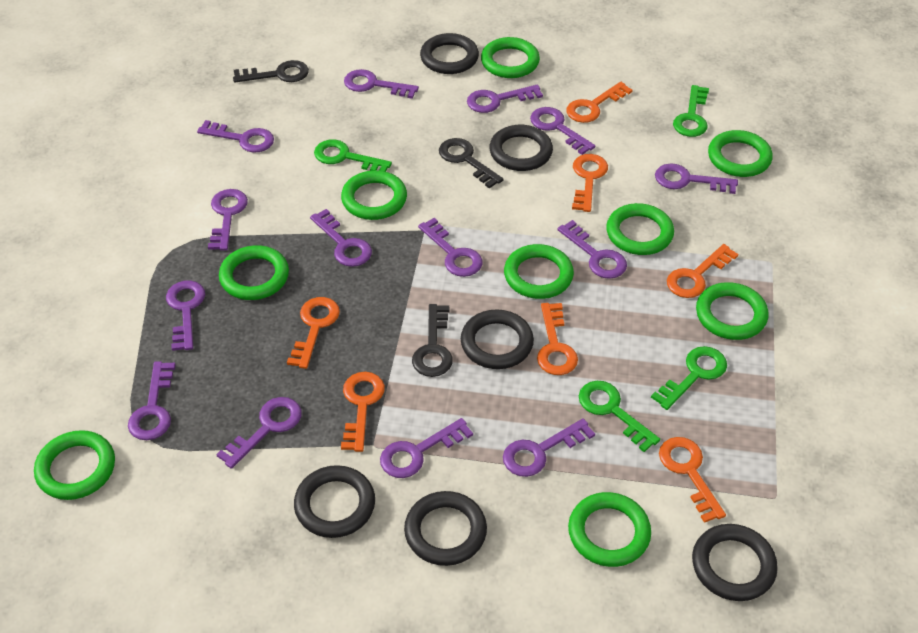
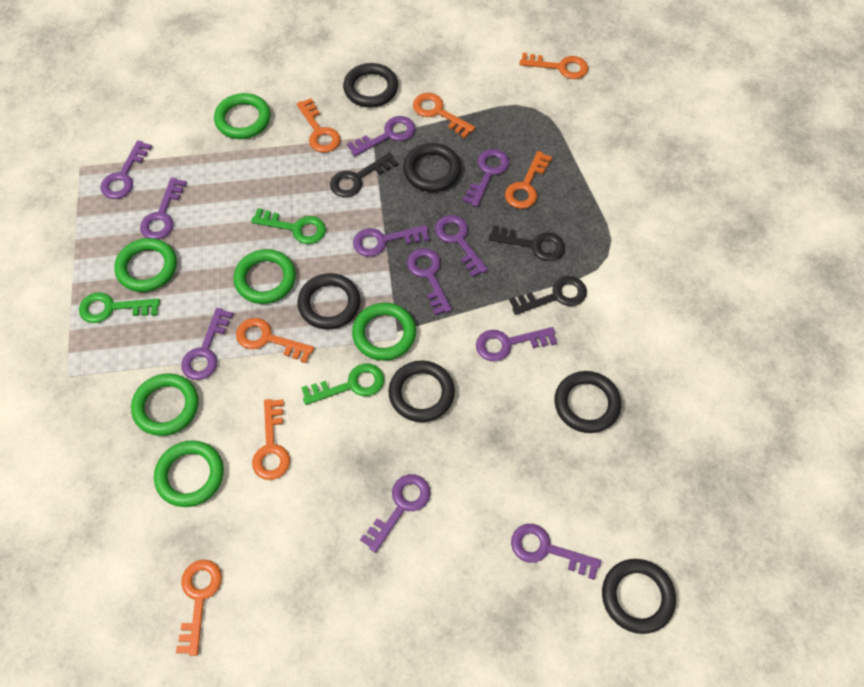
green key: [314,139,392,172] [579,381,660,452] [651,346,727,410] [673,85,709,137] = 4 -> [79,292,160,323] [251,208,326,244] [301,363,384,405] = 3
green ring: [34,430,115,500] [219,245,289,300] [341,170,407,220] [481,37,540,78] [504,244,574,299] [568,492,651,567] [606,203,674,255] [696,282,769,340] [708,130,773,177] = 9 -> [114,238,177,292] [131,374,199,436] [154,440,224,507] [214,93,270,139] [234,249,296,304] [352,303,416,361] = 6
purple key: [128,361,175,440] [166,281,205,351] [197,120,274,153] [208,189,248,251] [216,397,302,469] [310,209,372,267] [344,69,419,99] [380,418,473,478] [418,218,482,277] [467,84,543,113] [503,418,595,477] [530,107,595,155] [557,220,627,279] [655,163,738,194] = 14 -> [100,140,152,199] [140,178,187,239] [181,308,233,380] [347,116,415,156] [353,225,429,257] [360,474,431,553] [407,248,452,315] [435,215,488,277] [463,149,509,207] [476,327,557,362] [511,524,601,580] = 11

